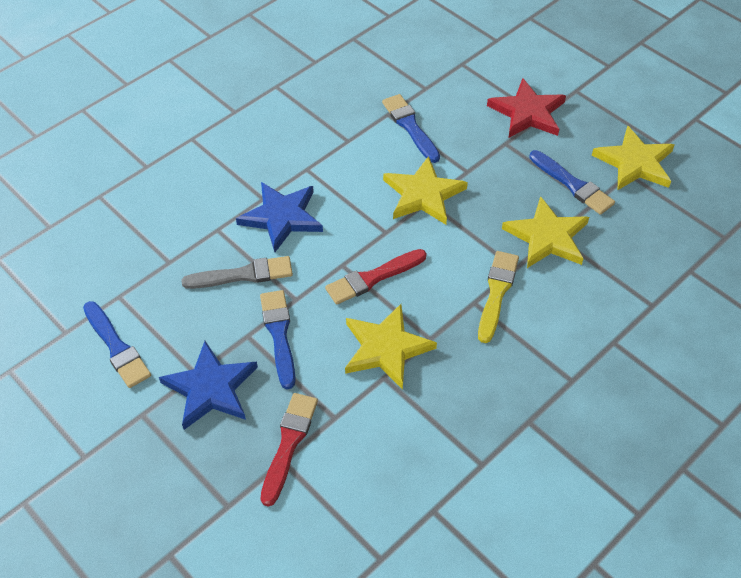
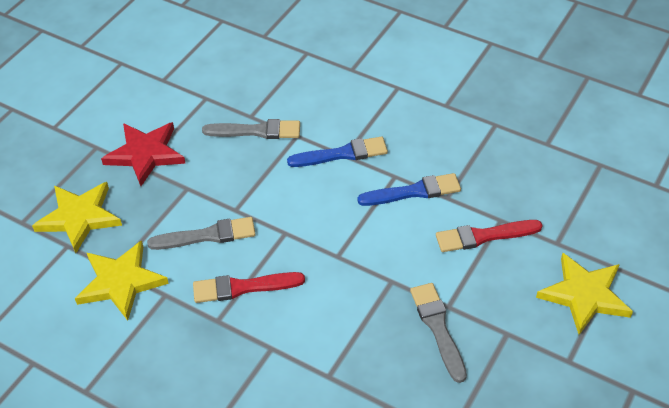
blue brush: [83,301,151,388] [260,290,296,389] [382,94,440,163] [529,150,615,215] = 4 -> [287,136,388,167] [357,173,461,206] = 2
blue star: [159,341,258,430] [236,182,323,252] = 2 -> none = 0
grey brush: [181,256,293,289] = 1 -> [147,217,256,250] [202,119,300,139] [410,283,467,383] = 3
yellow brush: [478,251,519,343] = 1 -> none = 0
yellow star: [345,304,437,390] [383,156,468,224] [502,196,589,268] [592,125,675,190] = 4 -> [32,182,122,253] [75,240,169,321] [536,253,633,335] = 3

